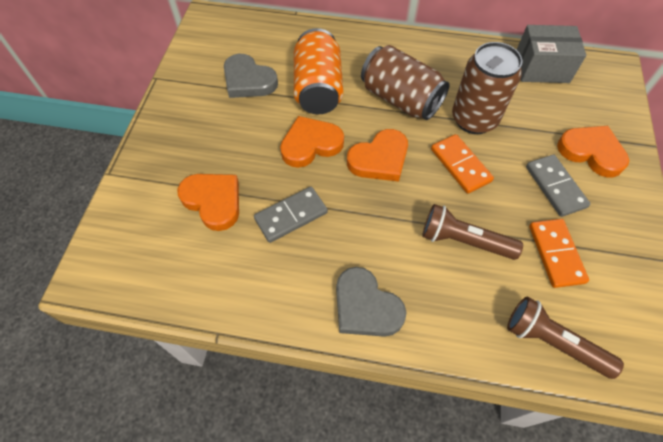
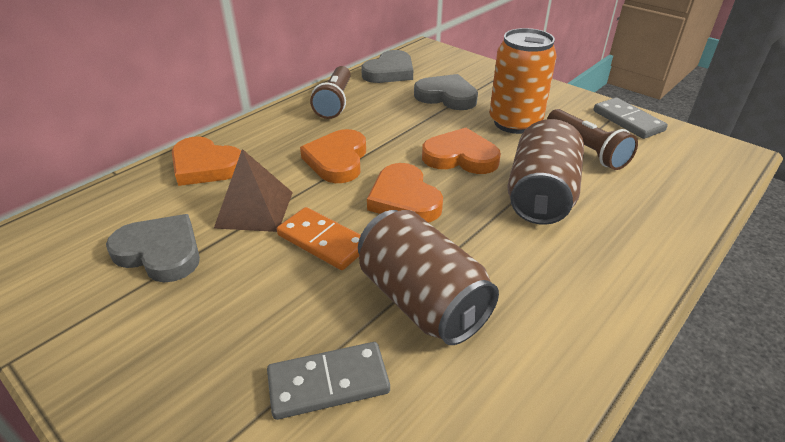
brown pyramid: none = 0 -> [214,149,293,232] = 1
grey box: [517,25,586,83] = 1 -> none = 0
grey heart: [224,54,278,98] [336,267,406,337] = 2 -> [106,214,200,283] [361,50,413,83] [414,74,478,110] = 3
orange domino: [431,134,494,194] [529,219,589,288] = 2 -> [277,207,361,270] = 1

